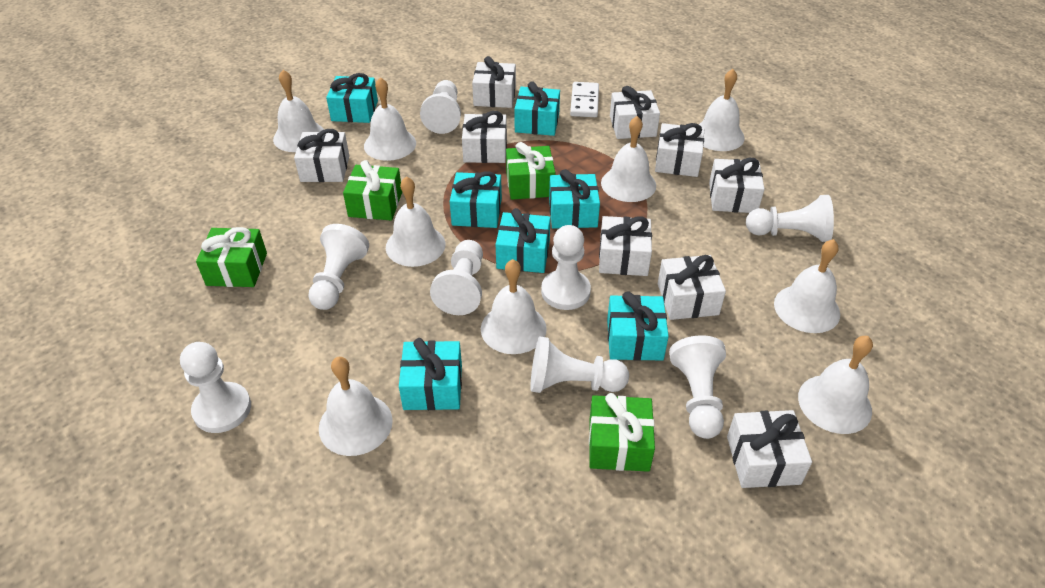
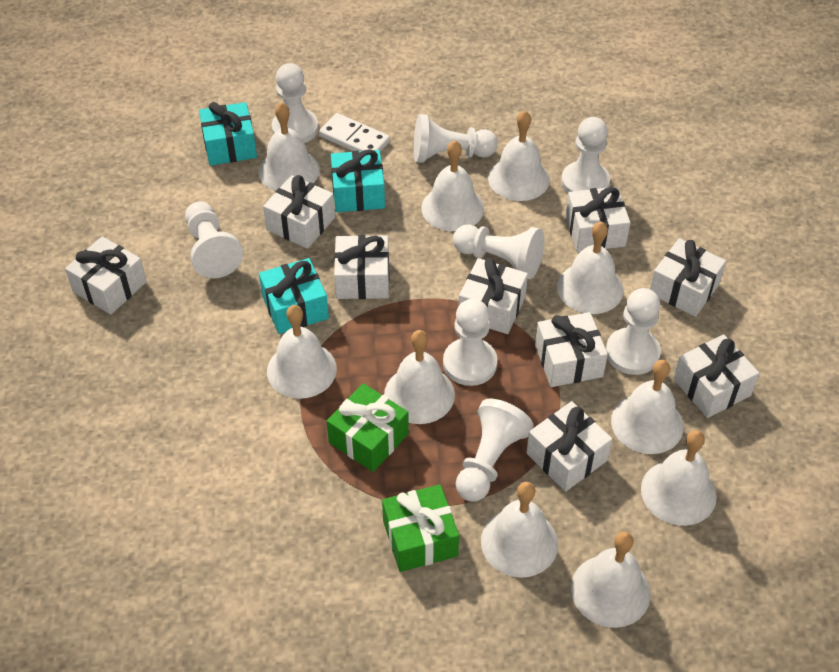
green gift: [196,227,267,287] [343,160,402,221] [506,142,555,200] [589,393,655,472] = 4 -> [327,383,409,472] [382,485,459,572] = 2
turquoise gift: [326,73,378,123] [399,338,462,410] [450,171,502,228] [496,208,550,273] [514,81,560,136] [549,169,600,229] [607,291,669,361] = 7 -> [199,102,257,166] [259,258,329,334] [331,149,385,212] = 3
white bell: [273,70,324,152] [319,357,393,456] [364,77,416,161] [386,176,445,267] [481,259,547,354] [601,116,656,202] [699,69,745,151] [774,239,840,333] [798,336,873,434] = 9 -> [258,102,320,191] [267,305,337,399] [384,330,455,424] [421,140,484,231] [481,482,558,578] [488,111,550,201] [557,221,623,314] [571,531,651,628] [611,360,684,454] [641,430,717,526] = 10

